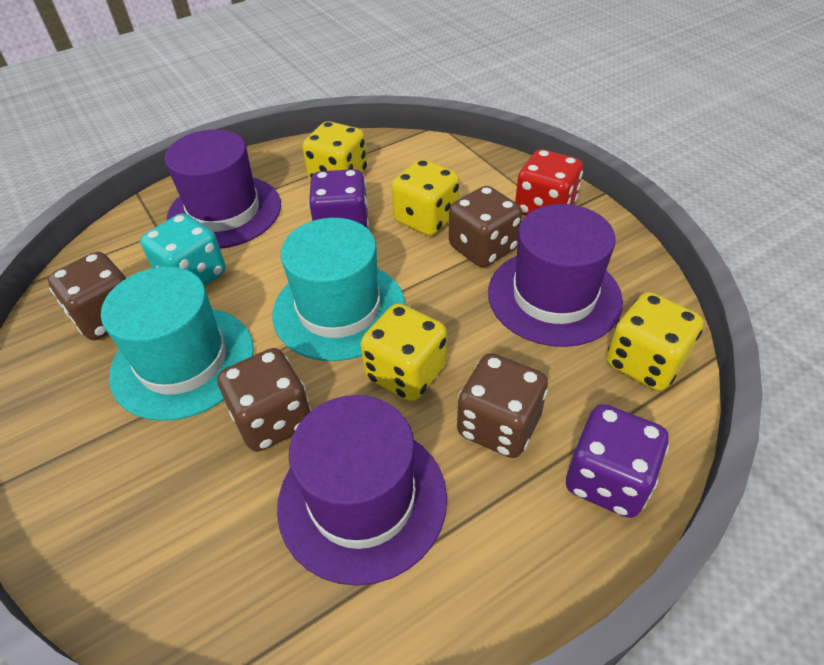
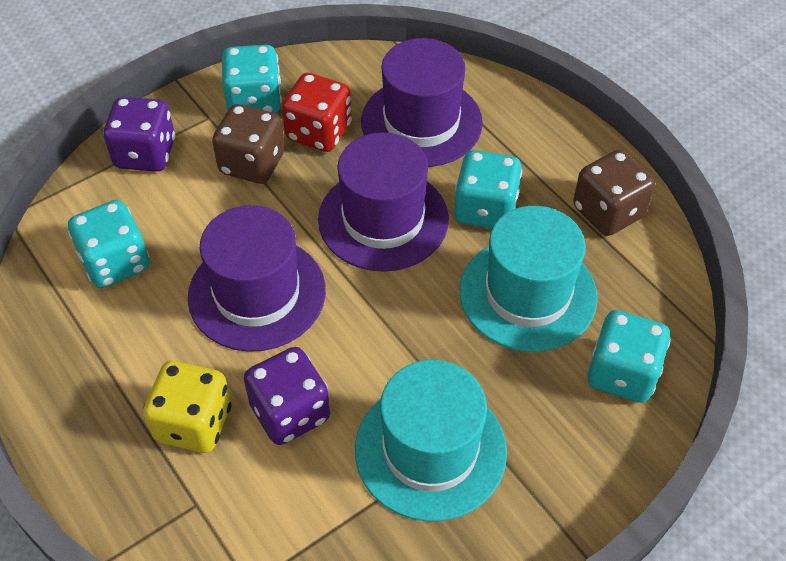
brown dice: [48,252,126,340] [217,348,311,452] [449,186,522,267] [457,353,548,458] = 4 -> [212,104,285,184] [573,150,655,236] = 2
turquoise dice: [140,213,226,286] = 1 -> [68,200,149,288] [222,45,282,113] [454,150,522,229] [588,310,671,403] = 4
yellow dice: [302,121,367,181] [361,303,447,401] [391,159,460,236] [607,292,703,391] = 4 -> [143,361,231,453] = 1

